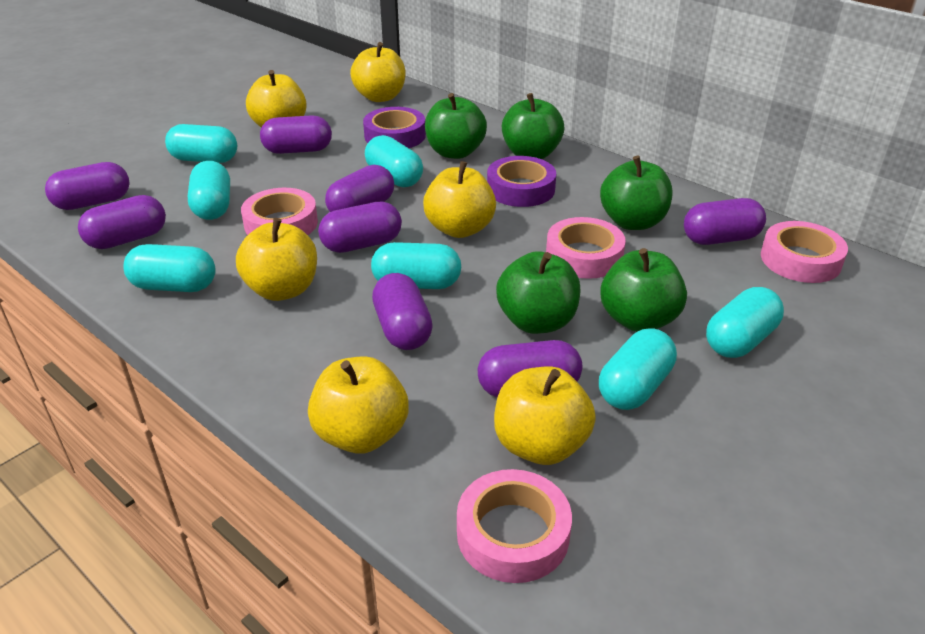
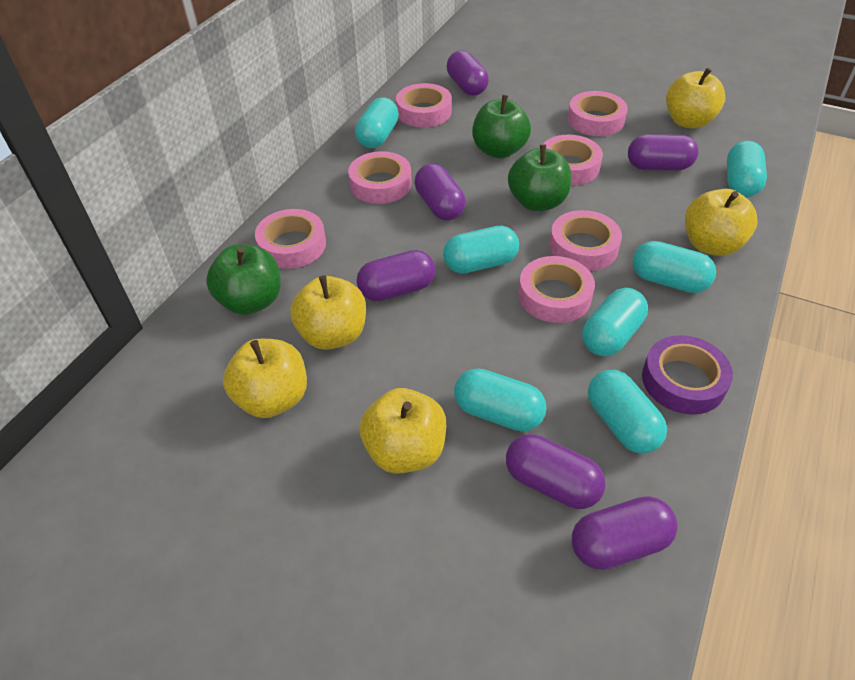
green apple: [425,93,487,159] [496,251,581,334] [502,93,565,159] [600,155,673,230] [600,248,687,332] = 5 -> [206,244,281,315] [472,95,531,158] [508,145,571,211] = 3
pink tape: [241,188,318,235] [457,469,572,583] [546,217,626,279] [761,221,848,283] = 4 -> [255,209,326,269] [348,151,412,204] [396,83,452,127] [518,256,595,323] [542,135,603,185] [549,210,622,271] [568,91,628,136] = 7
purple capsule: [45,162,130,210] [78,195,166,249] [260,115,332,154] [318,202,402,253] [325,165,394,212] [372,273,433,350] [478,340,582,398] [684,198,766,245] = 8 -> [356,250,435,301] [415,164,466,221] [447,50,489,96] [506,434,605,509] [572,496,678,570] [628,134,699,170] = 6
purple tape: [363,107,426,148] [487,156,556,207] = 2 -> [642,335,733,415] = 1
yellow apple: [236,218,317,301] [246,70,307,128] [308,356,409,454] [350,42,406,102] [423,161,496,238] [494,366,596,465] = 6 -> [223,339,307,418] [290,275,366,350] [360,388,446,474] [666,68,725,129] [685,189,757,256] = 5

